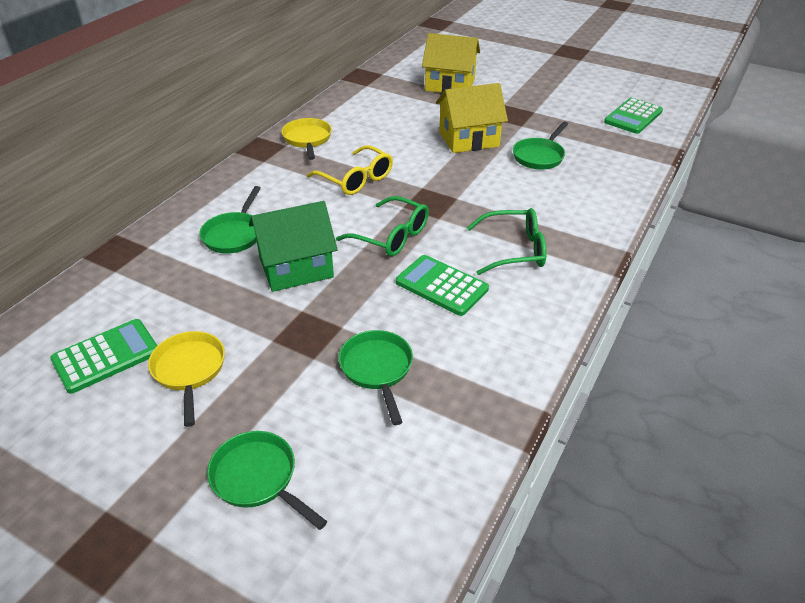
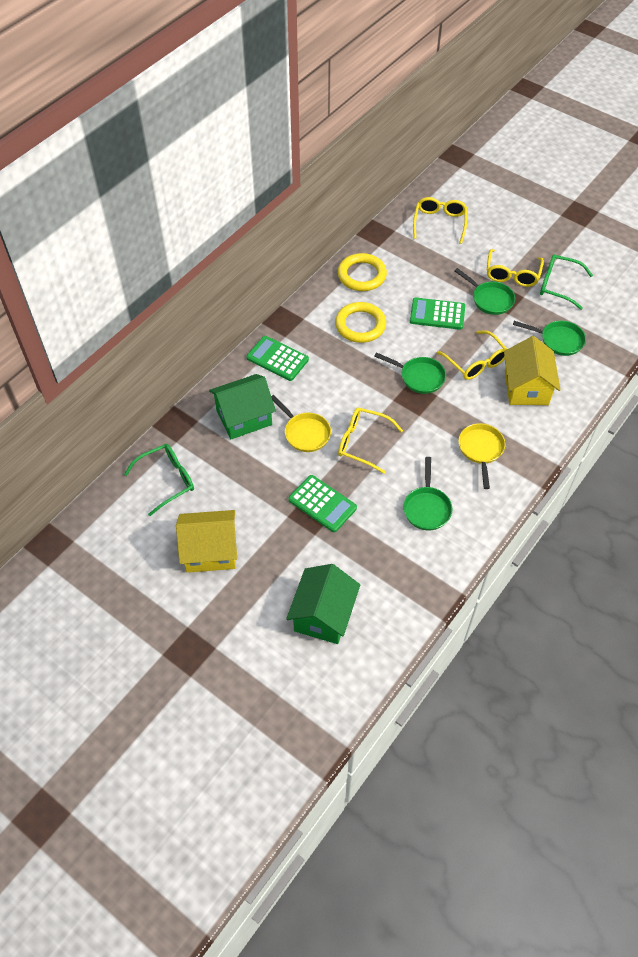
green house: [249,201,338,292] = 1 -> [209,374,276,439] [286,564,360,644] = 2
yellow glasses: [307,145,393,195] = 1 -> [338,408,403,474] [413,197,467,244] [437,330,507,380] [487,249,544,287] = 4
yellow ring: none = 0 -> [335,302,386,343] [338,253,387,291] = 2

